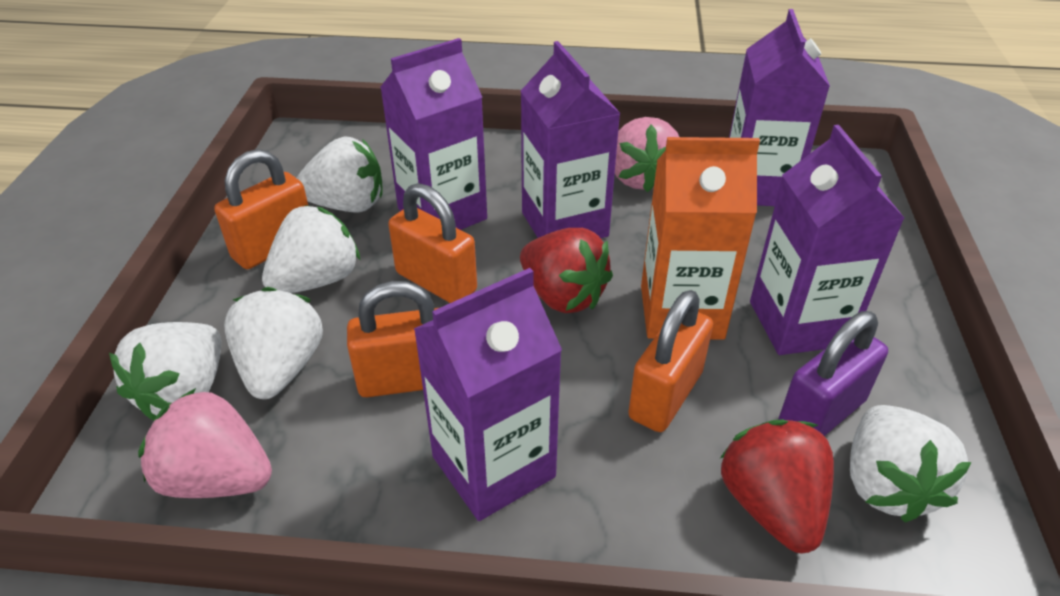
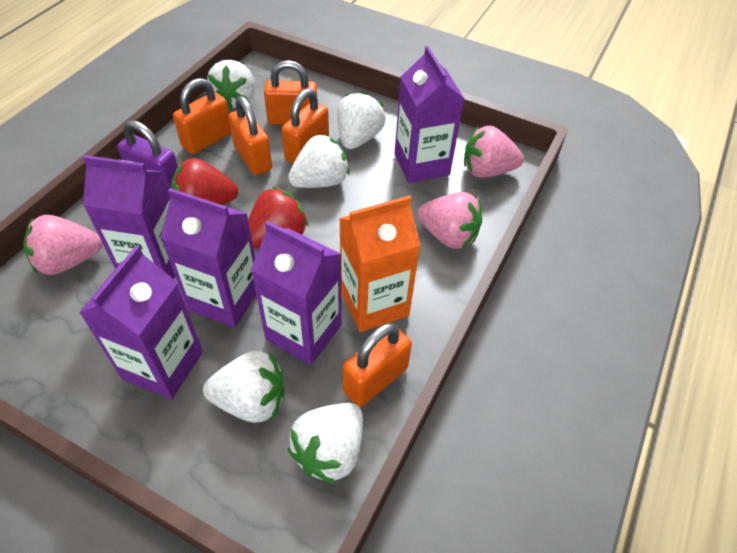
orange padlock: [214,149,308,269] [347,281,438,397] [388,183,477,303] [628,290,713,432] = 4 -> [173,78,231,154] [228,96,272,175] [264,60,317,125] [282,89,329,164] [343,323,412,407] = 5
pink strawberry: [138,388,272,498] [615,117,679,192] = 2 -> [23,215,103,275] [418,192,482,249] [464,126,524,178] = 3

